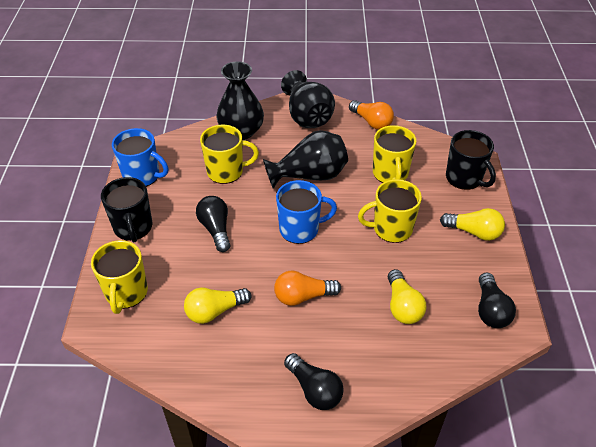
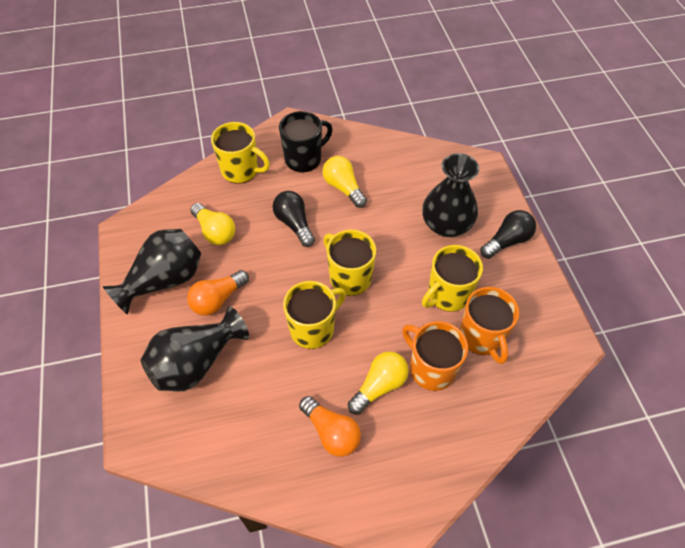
black light bulb: [196,196,231,252] [284,353,344,410] [478,273,516,328] = 3 -> [272,191,315,247] [480,210,536,259] = 2
black mug: [101,177,152,242] [446,130,496,190] = 2 -> [279,111,333,173] = 1
blue mug: [112,128,168,187] [276,180,337,244] = 2 -> none = 0
orange mug: none = 0 -> [402,321,468,391] [460,287,519,364] = 2

